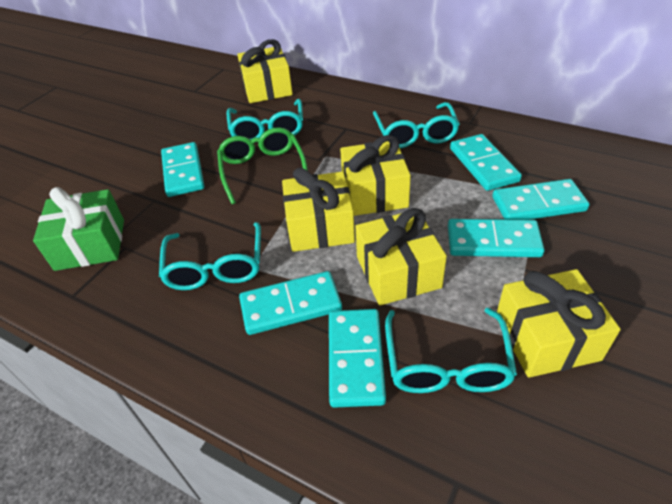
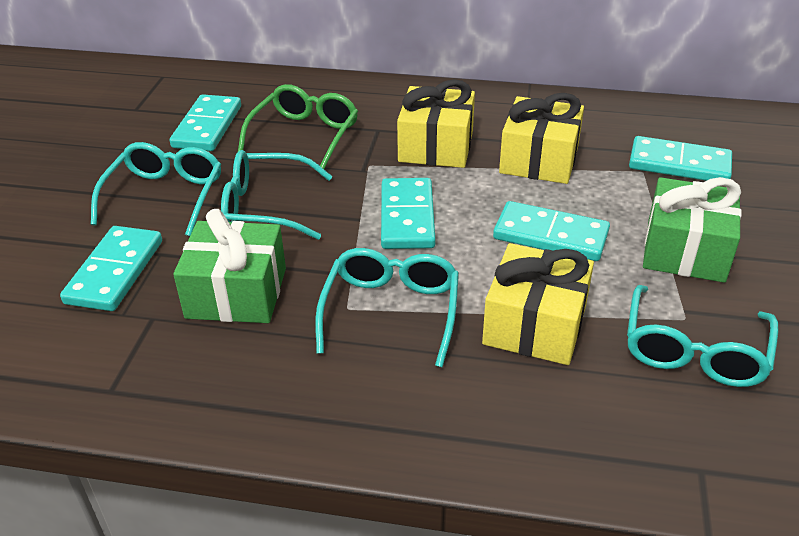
green gift: [33,187,124,271] = 1 -> [173,209,286,323] [643,177,742,283] = 2
turquoise domino: [161,142,204,197] [239,271,342,335] [329,309,386,408] [448,219,544,257] [450,134,522,191] [492,179,590,220] = 6 -> [60,226,162,311] [170,94,241,151] [381,178,436,249] [493,201,610,261] [629,136,732,181] = 5
yellow gift: [237,39,293,103] [282,167,355,252] [340,135,411,216] [355,208,447,306] [497,269,621,378] = 5 -> [397,79,475,168] [482,243,594,365] [499,93,584,184] = 3

